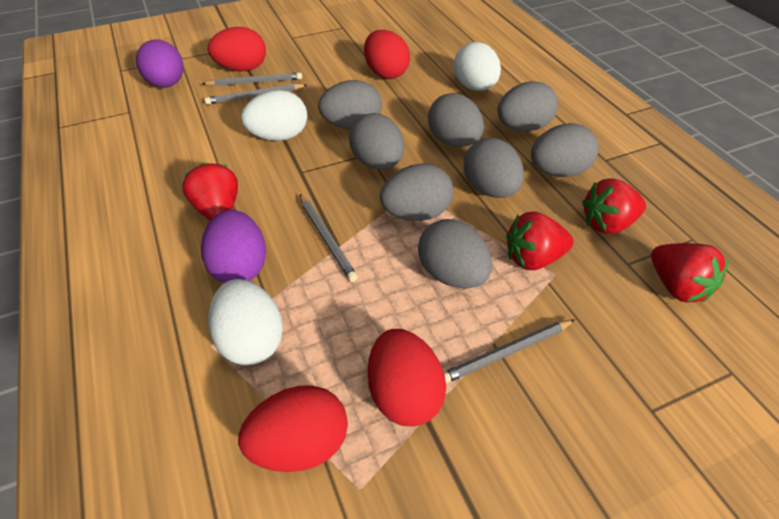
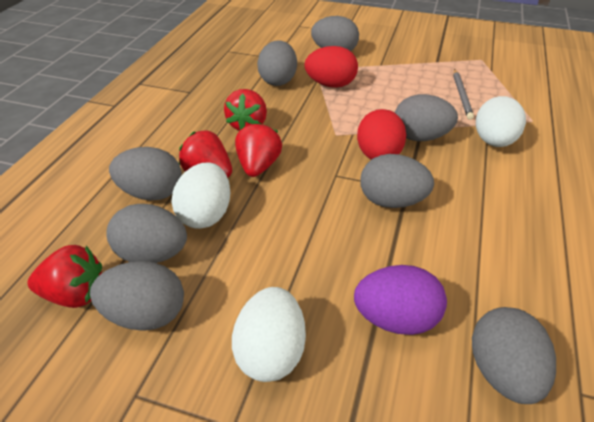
grey pencil: [202,72,302,86] [204,84,307,105] [300,194,358,282] [444,319,575,383] = 4 -> [453,69,474,120] = 1
purple egg: [136,39,183,88] [201,209,266,283] = 2 -> [354,265,447,335] = 1
red egg: [208,27,266,71] [238,386,348,472] [364,30,410,79] [368,329,446,426] = 4 -> [304,46,358,88] [357,109,406,160] = 2

